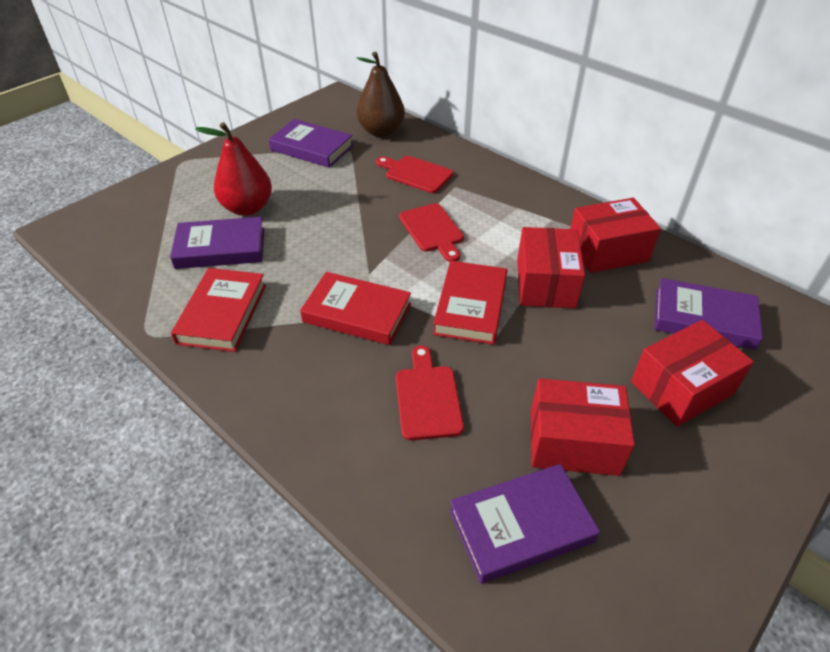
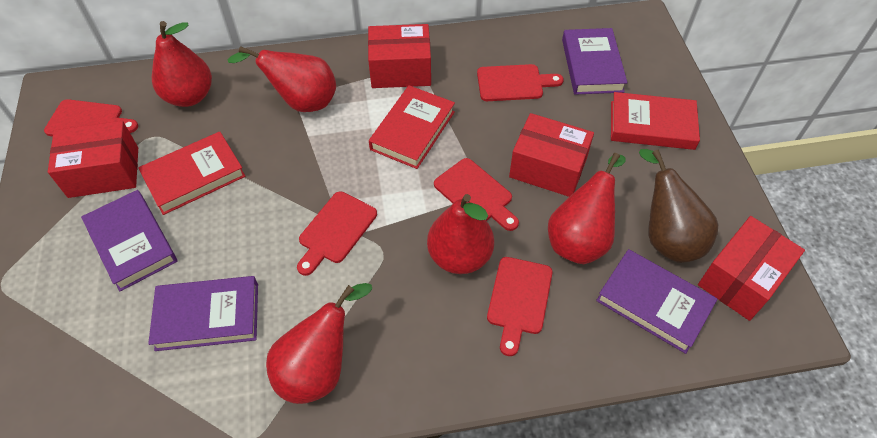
red cutting board: [376,156,453,193] [396,346,464,440] [399,203,464,262] = 3 -> [44,99,138,136] [297,191,377,276] [434,158,519,231] [477,64,564,101] [487,257,553,356] = 5
red pear: [195,122,272,216] = 1 -> [152,21,212,107] [228,46,336,112] [266,283,372,404] [427,194,494,274] [548,153,625,264] = 5

